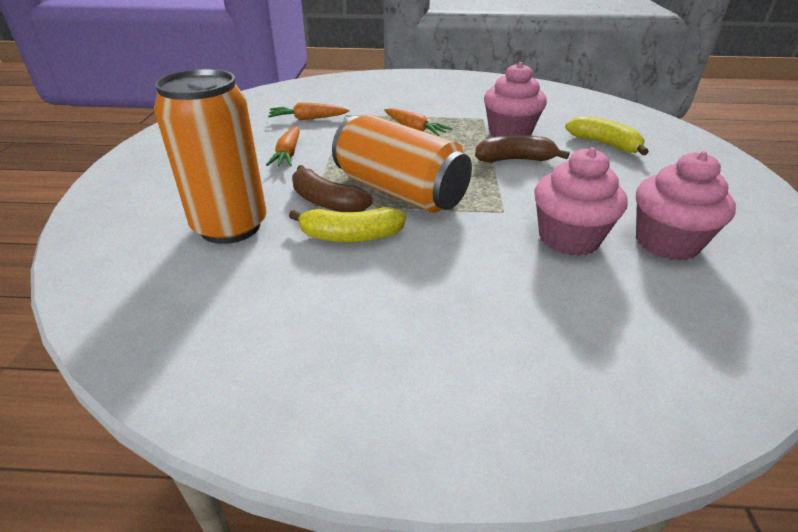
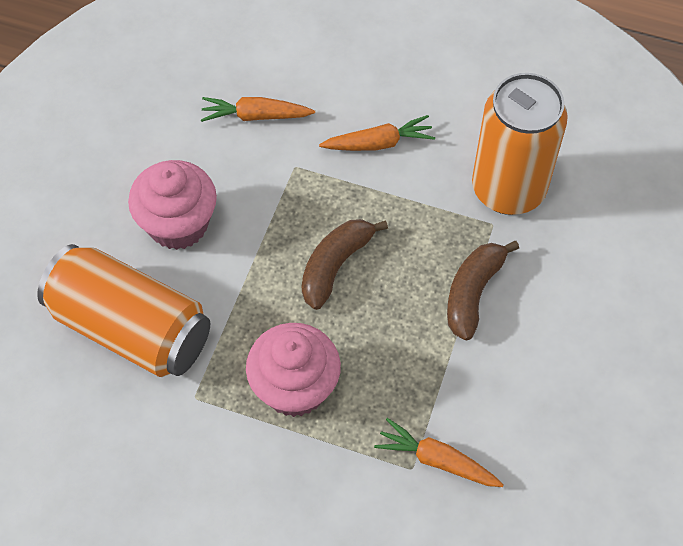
pink cupcake: [484,62,547,137] [534,147,628,256] [636,151,736,261] = 3 -> [128,160,217,250] [246,323,341,417] = 2
yellow banana: [289,207,406,242] [565,116,649,155] = 2 -> none = 0

